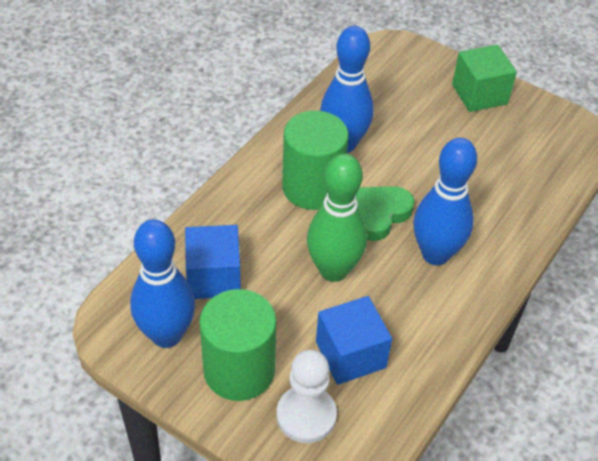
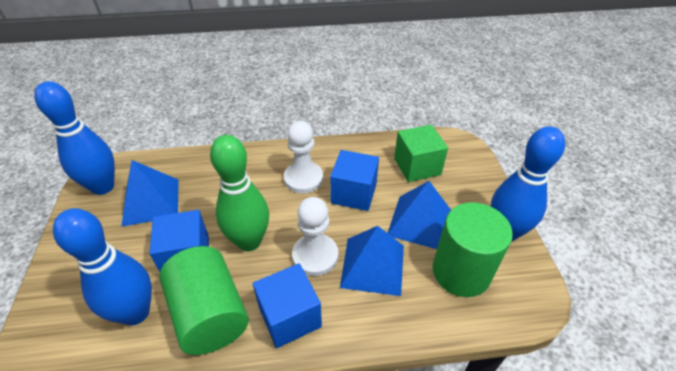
blue cube: [185,225,241,299] [316,296,392,385] = 2 -> [149,210,209,272] [253,263,322,348] [330,150,379,211] = 3
blue pyramid: none = 0 -> [121,160,179,227] [340,226,404,296] [388,181,451,249] = 3
green heart: [356,186,414,241] = 1 -> none = 0
white pawn: [277,350,337,443] = 1 -> [284,121,323,193] [292,197,338,276] = 2

